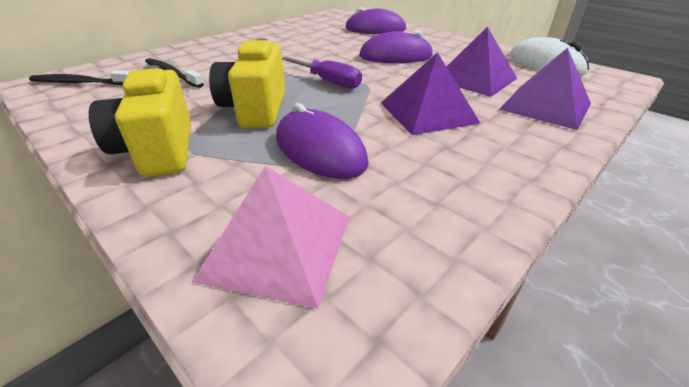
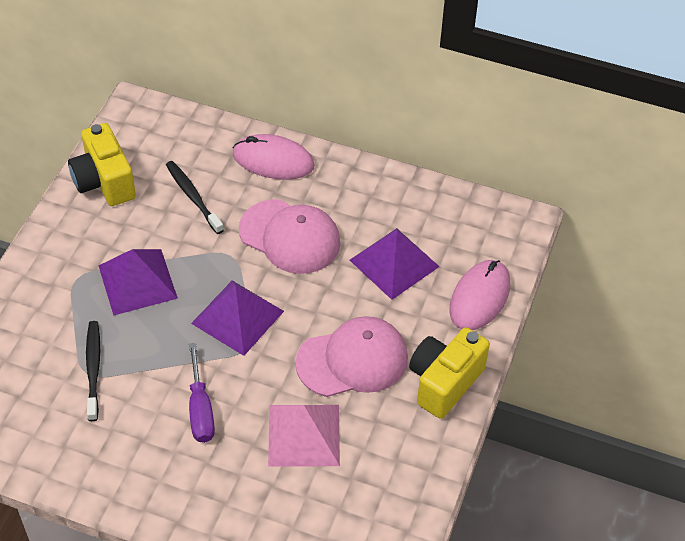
pink cap: none = 0 -> [239,199,340,274] [295,316,408,397] = 2
pink mouse: none = 0 -> [233,134,315,180] [449,260,510,330] = 2
purple mouse: [276,103,369,179] [346,7,406,34] [359,30,433,63] = 3 -> none = 0
white mouse: [510,37,589,76] = 1 -> none = 0

